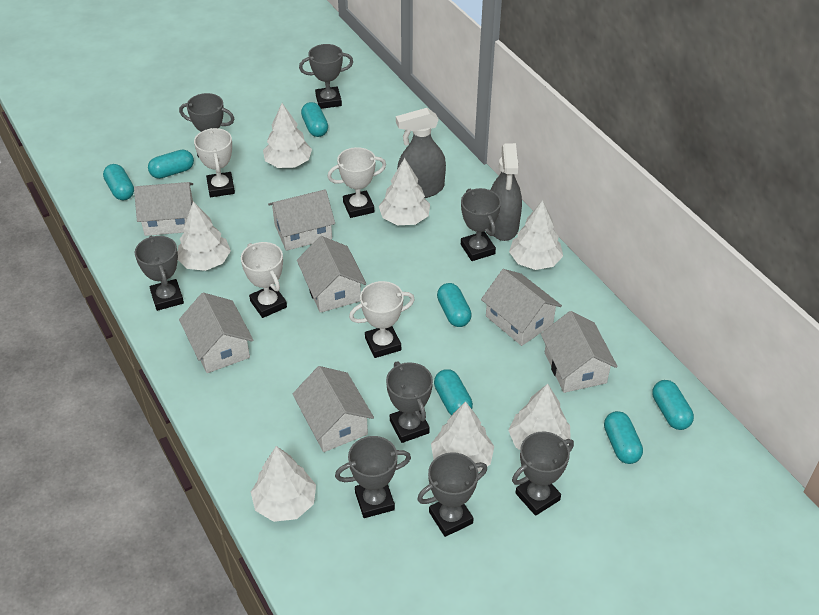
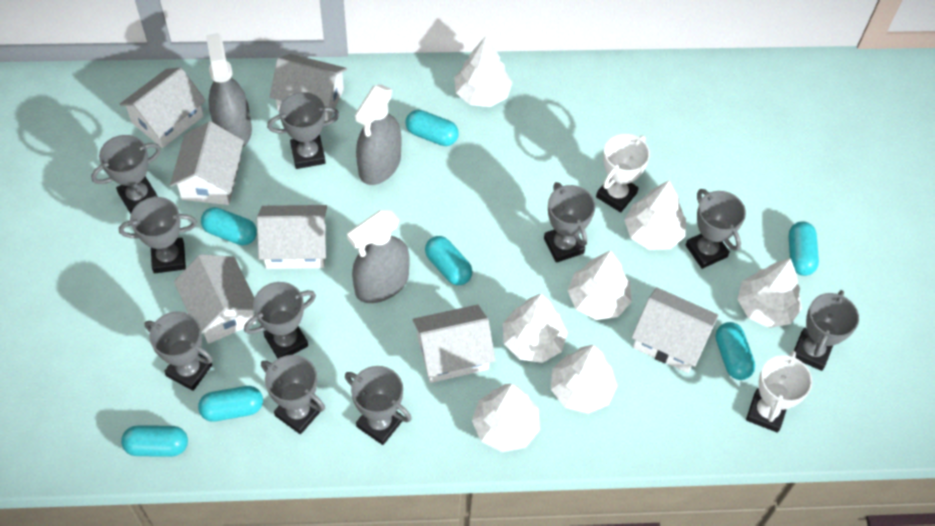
grey spray bottle: [396,108,446,198] [489,143,522,241] = 2 -> [206,33,252,148] [347,210,410,303] [355,85,401,185] = 3
grey trophy: [135,235,184,311] [179,93,234,158] [299,44,353,109] [335,436,411,518] [386,361,433,443] [417,452,487,537] [461,188,501,261] [512,432,574,516] = 8 -> [91,135,161,214] [119,197,197,273] [145,311,213,391] [244,282,316,359] [261,355,325,434] [267,92,339,169] [345,366,412,445] [544,182,595,263] [686,189,746,269] [794,290,859,371] = 10
white trophy: [194,128,235,197] [241,242,287,318] [327,147,386,218] [349,281,415,358] = 4 -> [596,134,650,212] [746,351,813,433] = 2

